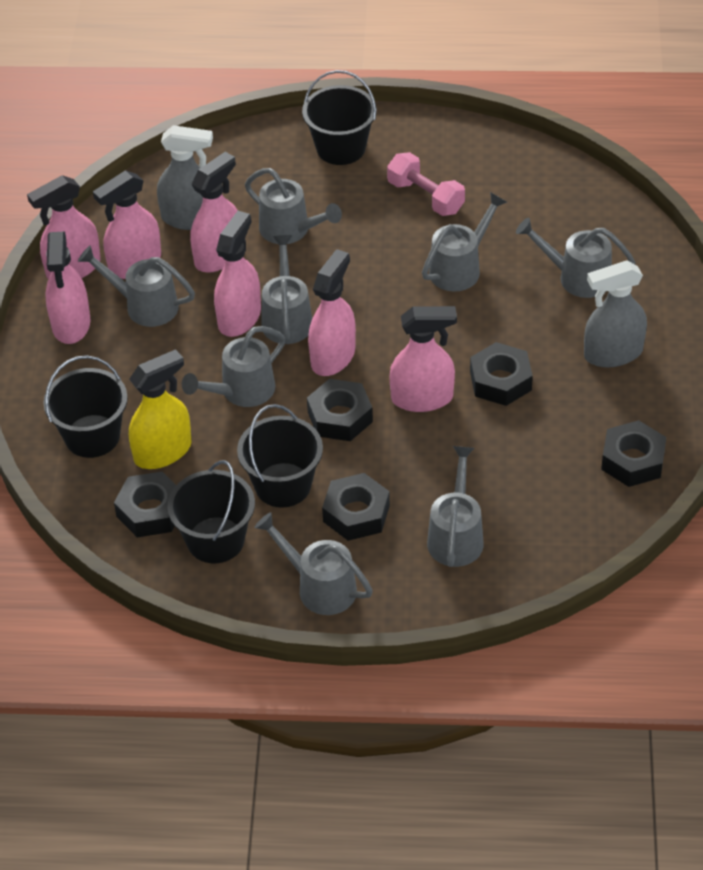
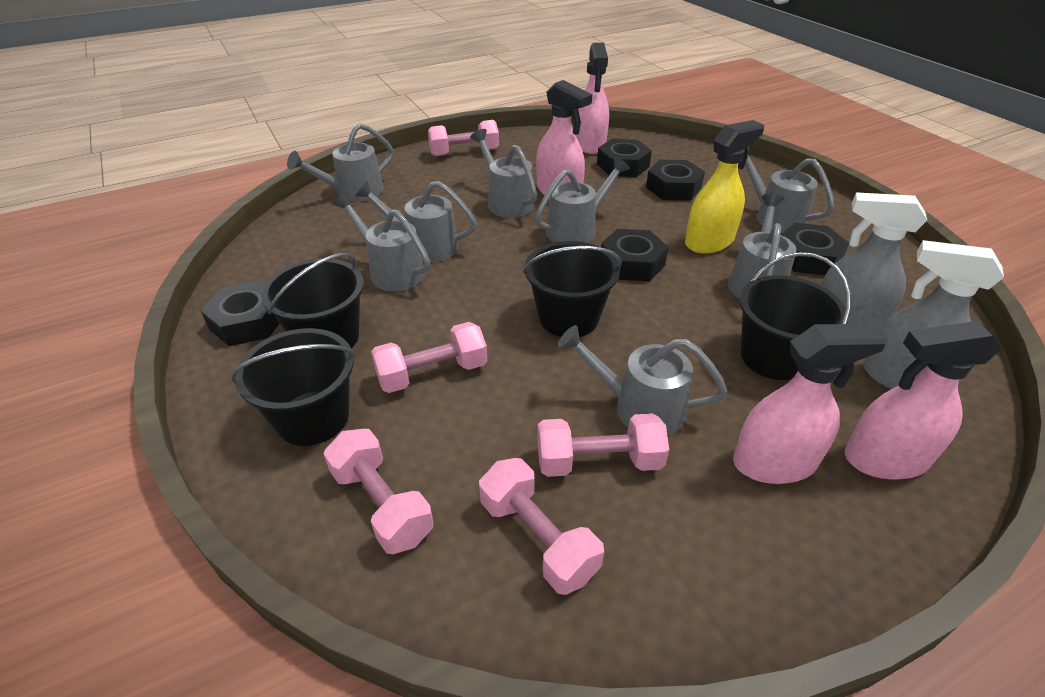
pink dumbbell: [387,152,465,216] = 1 -> [323,429,433,554] [371,322,487,393] [428,120,499,156] [479,458,604,595] [537,413,669,477] = 5
pink spray bottle: [27,175,101,279] [46,232,90,344] [93,170,161,279] [190,152,238,273] [214,211,261,337] [308,249,356,376] [389,306,457,412] = 7 -> [536,80,592,195] [576,43,609,154] [733,324,889,484] [845,321,1001,480] = 4

